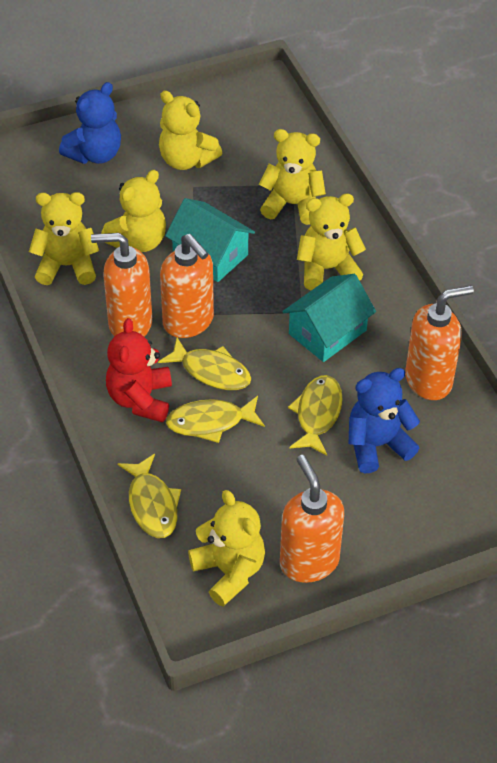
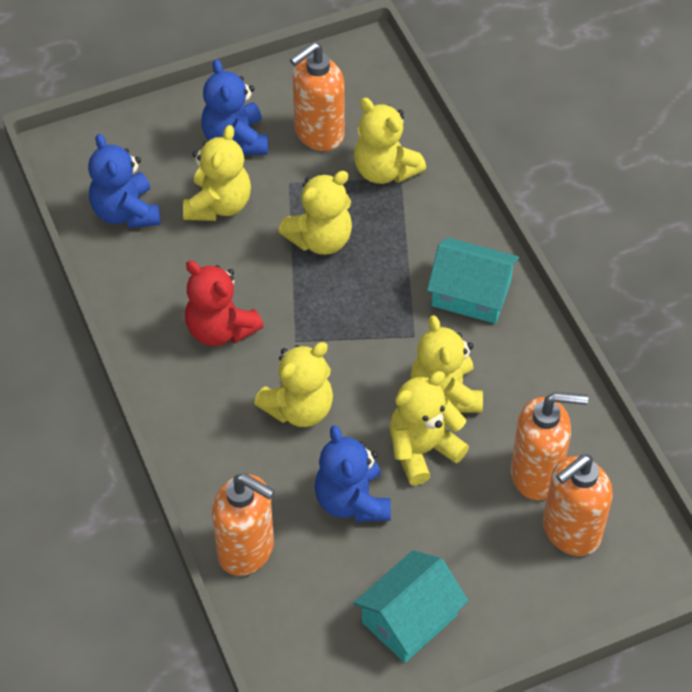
blue teddy bear: [59,82,121,164] [349,368,420,473] = 2 -> [88,134,160,228] [201,59,268,155] [315,425,391,522] = 3
yellow fish: [117,454,181,538] [158,338,251,390] [166,396,265,443] [288,375,343,456] = 4 -> none = 0

